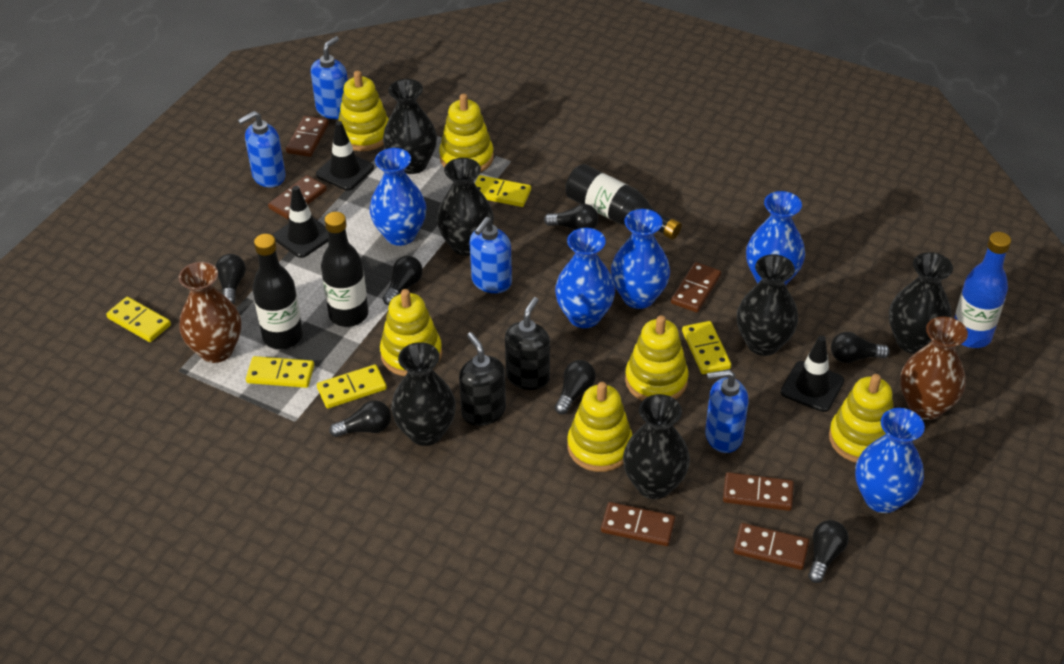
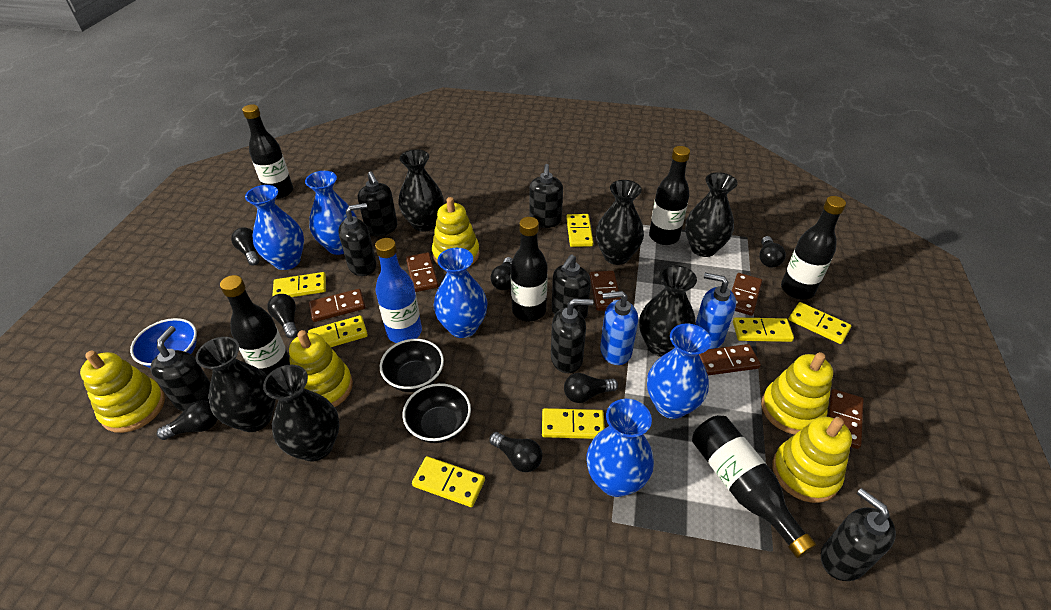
black bottle: [252,234,303,349] [321,212,368,327] [565,164,682,240] = 3 -> [220,275,290,375] [242,104,293,199] [511,217,548,321] [649,146,690,245] [692,415,816,558] [781,196,846,299] = 6
black bowl: none = 0 -> [380,339,444,392] [403,383,471,443] = 2
black soap dispenser: [459,332,506,426] [505,297,550,390] = 2 -> [150,326,210,412] [338,203,377,276] [358,171,397,236] [529,164,563,228] [551,299,593,373] [552,255,591,319] [821,488,896,581] = 7
black traffic cone: [273,186,329,258] [316,121,374,191] [781,336,844,412] = 3 -> none = 0
blue bowl: none = 0 -> [130,318,197,368] = 1
blue soap dispenser: [238,111,286,187] [311,36,348,119] [469,217,512,293] [705,370,749,453] = 4 -> [600,291,638,365] [696,273,736,349] = 2
brown vase: [178,262,241,363] [900,316,968,420] = 2 -> none = 0
yellow domino: [106,297,171,342] [246,356,314,388] [317,364,387,408] [475,175,531,207] [682,321,731,374] = 5 -> [272,272,326,297] [308,315,368,347] [412,456,485,507] [542,408,605,439] [566,214,594,247] [733,317,794,342] [789,302,852,344] = 7
yellow stacking toy: [339,71,389,151] [380,289,442,376] [439,94,494,172] [567,382,633,472] [625,315,689,401] [829,374,894,463] = 6 -> [80,351,165,433] [289,330,353,407] [432,197,480,266] [761,352,833,435] [772,417,852,503] = 5

